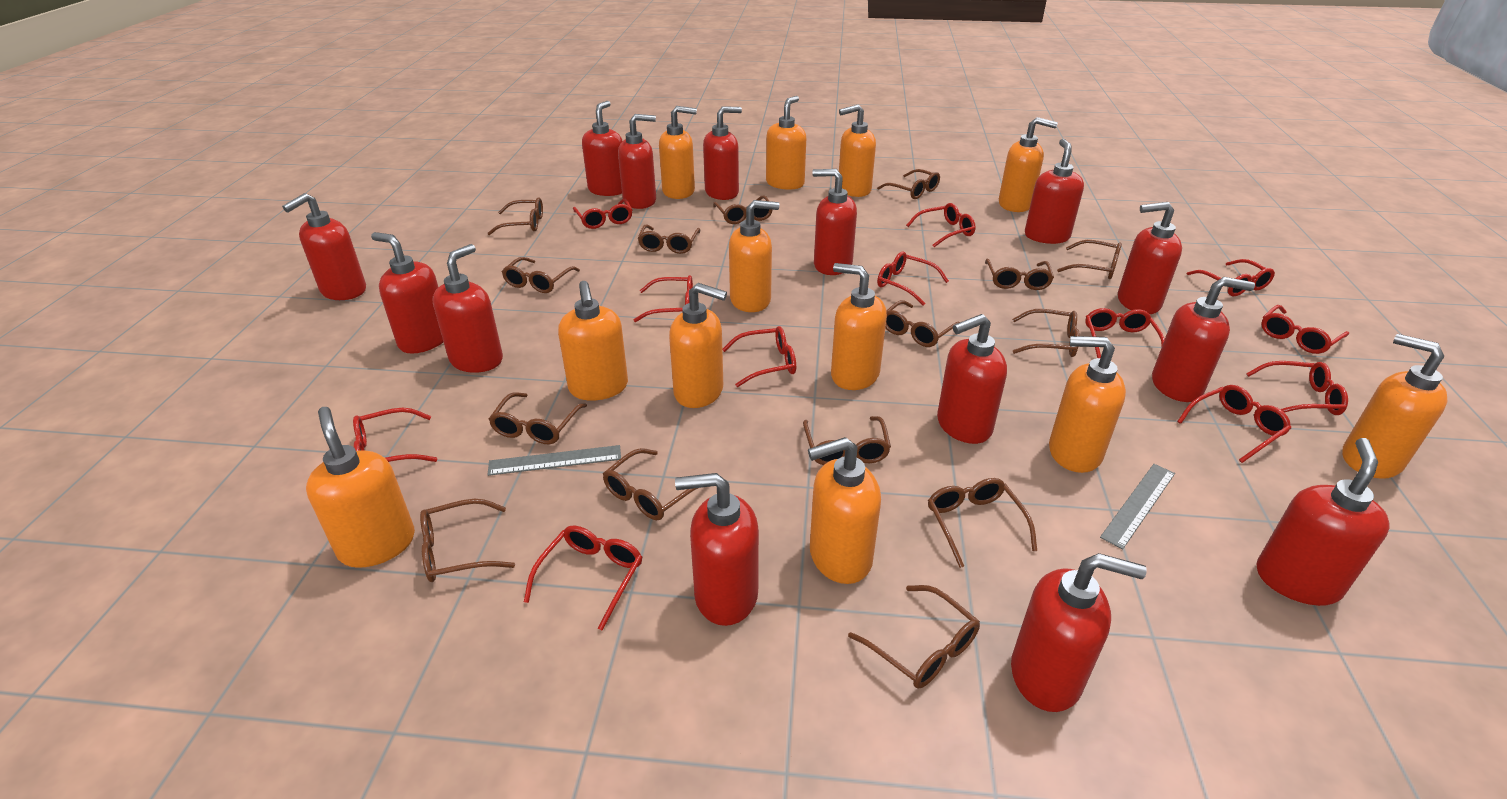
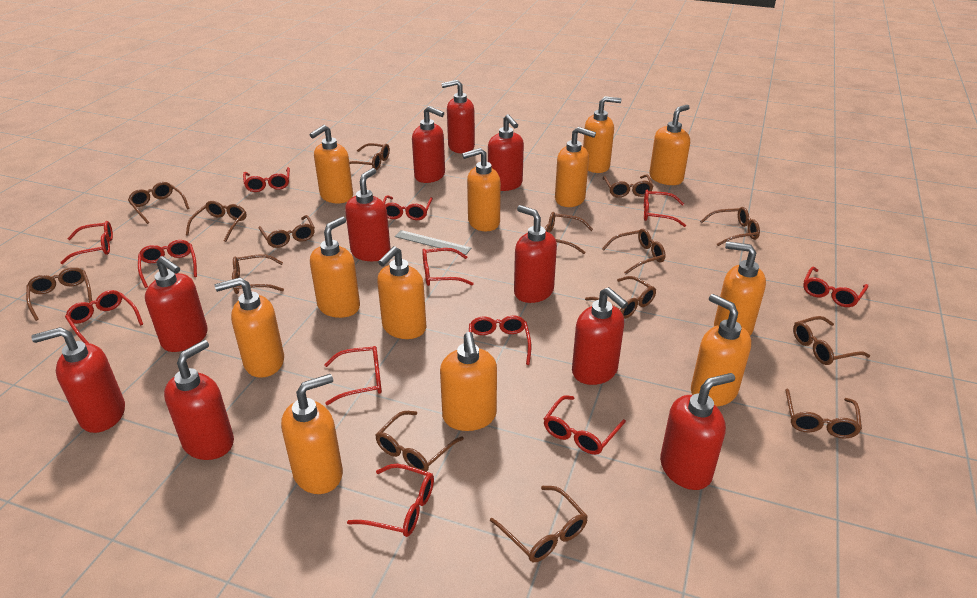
grey ruler: [487,445,621,476] [1100,464,1175,549] = 2 -> [395,230,471,255] = 1
red soap dispenser: [282,193,366,300] [371,232,443,353] [433,244,503,373] [582,101,622,196] [618,114,656,209] [675,473,759,626] [703,106,742,200] [812,169,857,275] [937,314,1007,444] [1011,553,1147,712] [1025,139,1084,244] [1118,202,1182,314] [1152,277,1255,402] [1257,438,1390,606] = 14 -> [31,327,125,433] [145,256,208,352] [164,340,234,460] [345,168,391,261] [412,106,445,183] [441,80,475,153] [488,114,524,191] [514,205,557,303] [572,287,628,385] [660,373,735,490] = 10

